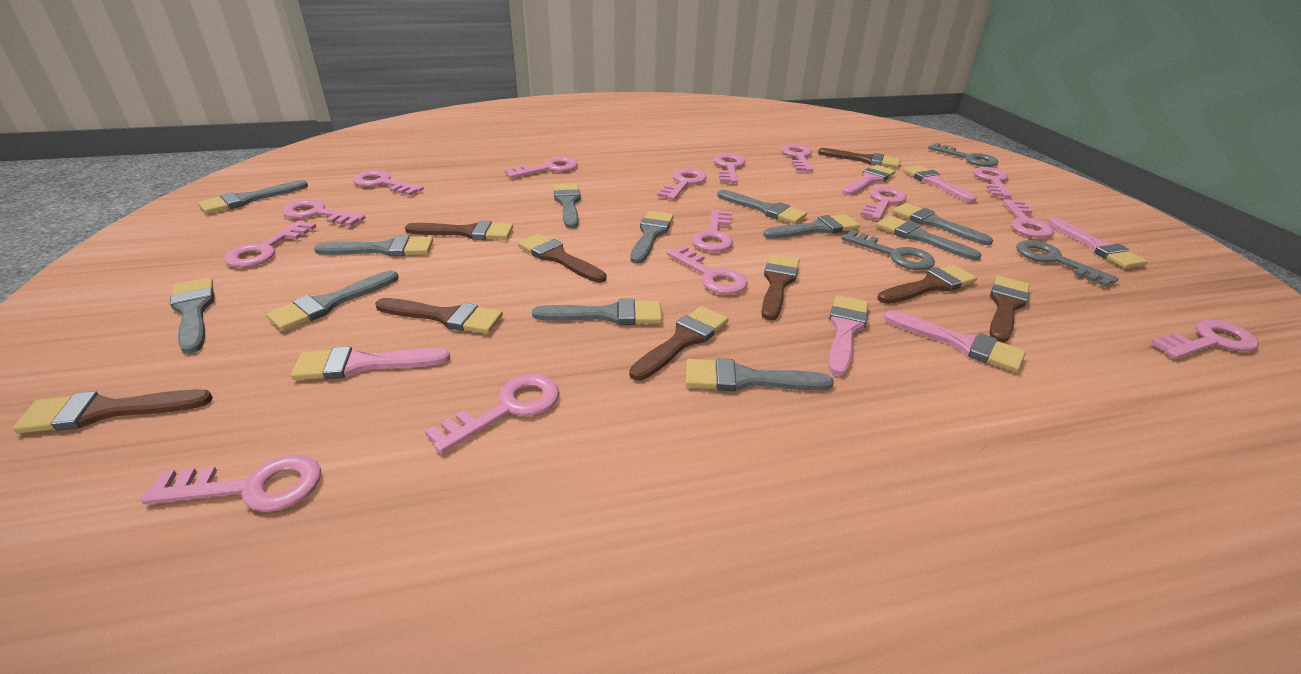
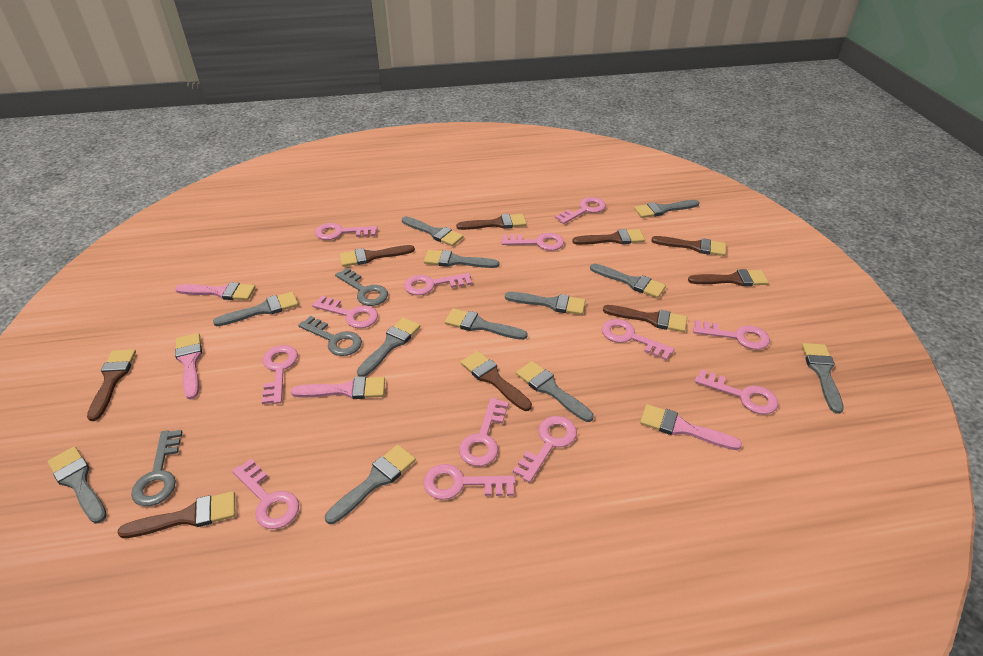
pink brush: [291,346,450,380] [828,295,868,376] [842,165,896,195] [884,310,1026,372] [903,165,977,203] [1048,217,1148,268] = 6 -> [175,282,256,300] [175,333,202,400] [291,376,385,399] [640,404,742,450] = 4
pink key: [141,454,321,512] [224,220,316,267] [282,199,366,226] [353,170,424,196] [425,374,559,453] [504,157,578,178] [657,169,707,200] [667,246,748,294] [692,209,733,252] [713,154,745,183] [781,144,813,172] [860,187,907,220] [973,167,1012,198] [1003,199,1054,238] [1151,320,1259,359] = 15 -> [232,459,299,529] [262,345,298,404] [312,296,378,328] [315,223,377,240] [404,273,472,295] [423,464,515,500] [459,398,509,466] [501,233,564,251] [513,416,577,483] [555,197,606,224] [602,319,674,360] [693,320,770,350] [695,369,778,414] = 13

